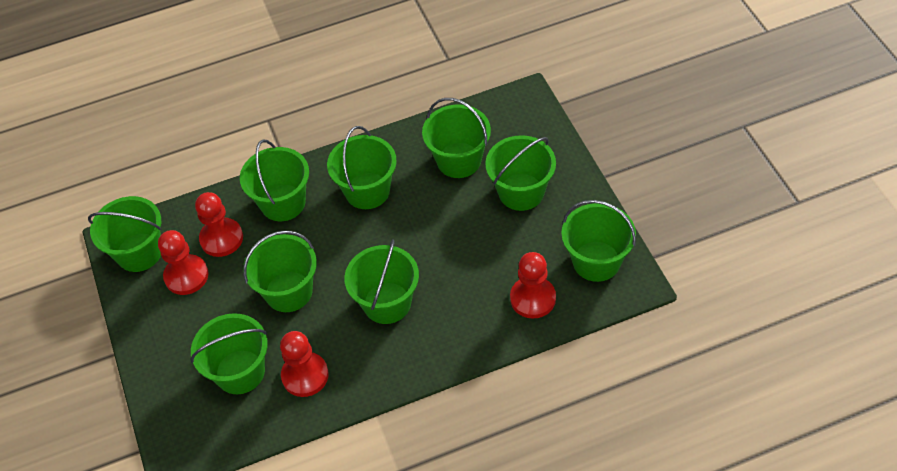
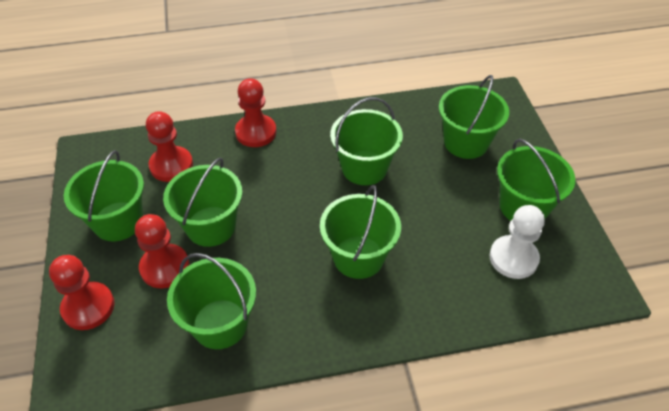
green bucket: [88,196,161,272] [190,313,268,394] [240,140,309,221] [243,230,317,312] [327,126,397,209] [344,239,419,324] [422,98,491,178] [485,135,556,211] [561,200,636,282] = 9 -> [64,150,144,241] [163,157,242,247] [167,253,256,349] [320,185,401,279] [330,97,403,185] [439,75,509,159] [497,139,575,221] = 7
white pawn: none = 0 -> [490,205,545,279] = 1

